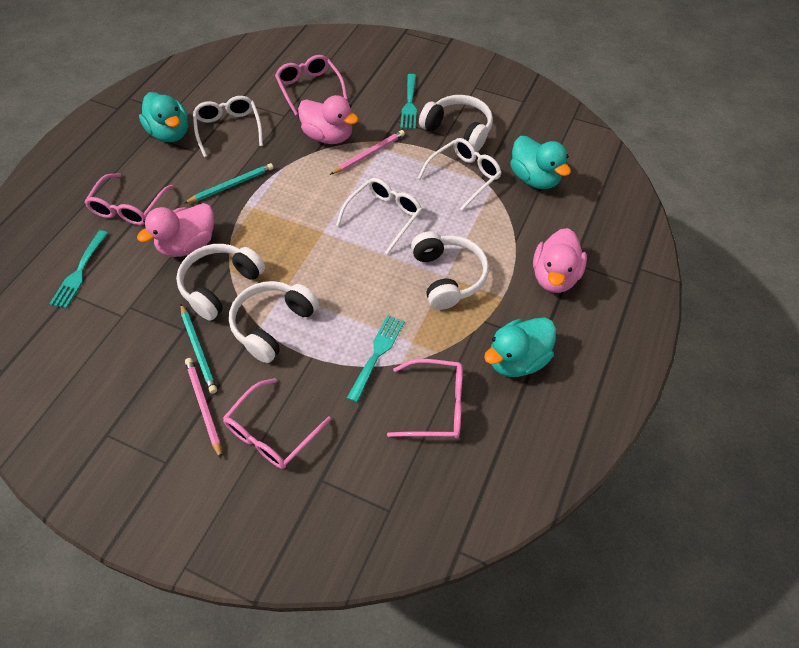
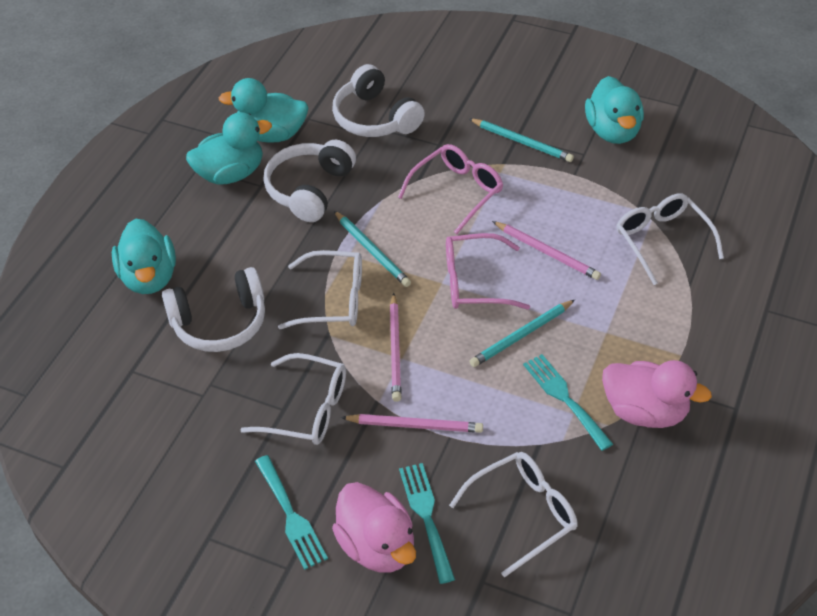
pink duck: [137,203,214,257] [298,95,359,144] [533,228,587,293] = 3 -> [332,482,416,573] [602,360,712,428] = 2
pink glasses: [84,173,174,225] [223,378,331,469] [275,55,347,115] [387,359,463,438] = 4 -> [398,144,503,234] [446,233,530,310] = 2
pink pencil: [185,358,222,459] [330,130,405,175] = 2 -> [341,414,483,433] [390,293,402,402] [492,221,601,280] = 3
turquoise duck: [139,92,188,142] [484,317,556,377] [510,136,571,189] = 3 -> [112,218,176,294] [186,112,272,185] [219,78,308,143] [585,76,644,144] = 4
turquoise pencil: [181,304,217,394] [184,163,274,203] = 2 -> [334,211,411,287] [469,119,574,162] [469,300,575,367] = 3
white glasses: [193,96,263,157] [336,178,422,254] [418,138,501,211] = 3 -> [240,353,346,445] [278,250,362,329] [449,452,577,577] [617,193,724,285] = 4
white headphones: [176,244,265,321] [229,281,319,363] [411,231,489,310] [419,95,493,152] = 4 -> [162,267,265,352] [263,140,356,222] [332,64,425,137] = 3

